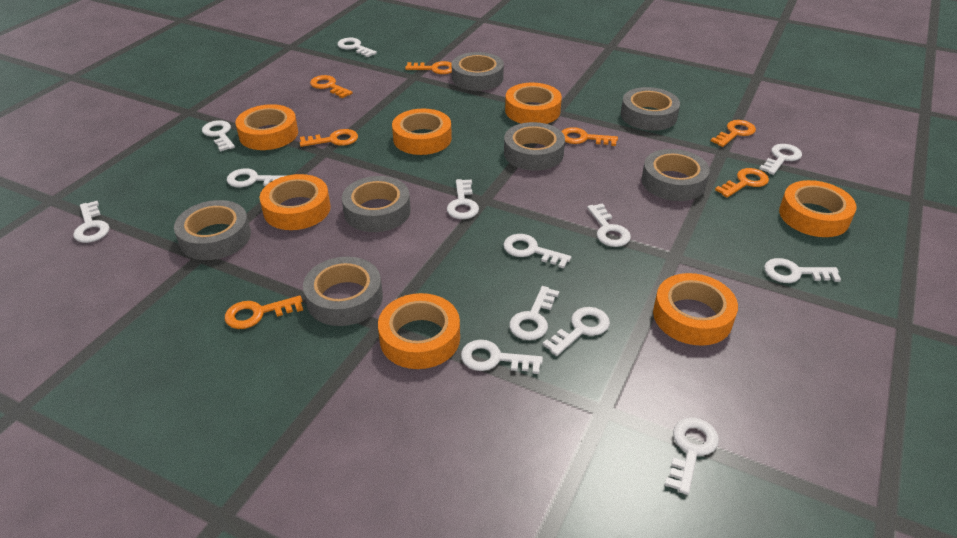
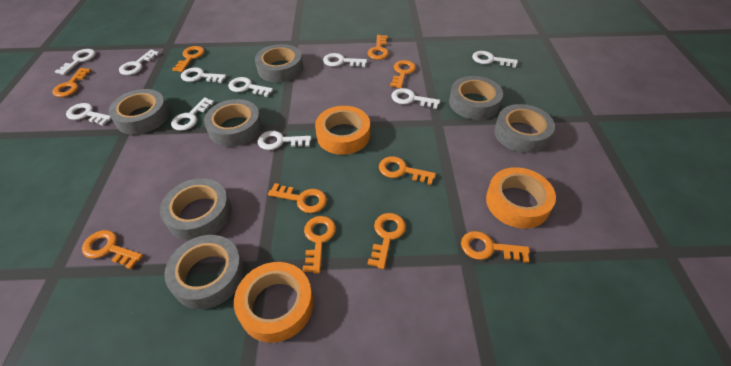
orange key: [225,296,303,329] [300,129,358,147] [310,75,353,98] [405,61,452,74] [561,127,618,146] [711,120,756,147] [715,168,769,198] = 7 -> [52,68,91,97] [82,230,143,269] [172,46,204,72] [268,183,327,213] [302,216,336,273] [368,35,389,60] [368,213,406,269] [379,156,436,185] [390,60,416,88] [461,231,530,263] = 10
orange tape: [235,104,298,150] [260,174,331,230] [378,293,460,369] [392,109,452,155] [505,83,562,124] [653,273,738,346] [779,180,857,237] = 7 -> [234,262,314,343] [315,106,370,155] [486,167,556,228] = 3
white key: [73,201,110,243] [202,120,235,152] [227,168,284,187] [337,38,377,58] [447,179,479,219] [461,340,543,374] [503,234,571,269] [509,286,559,340] [543,307,610,356] [587,203,631,247] [665,417,719,495] [759,144,802,175] [764,258,841,283] = 13 -> [55,49,96,75] [66,103,111,125] [119,49,160,75] [171,97,214,131] [181,67,226,83] [228,77,273,97] [257,131,311,150] [323,53,367,67] [391,88,440,109] [472,51,518,68] = 10

